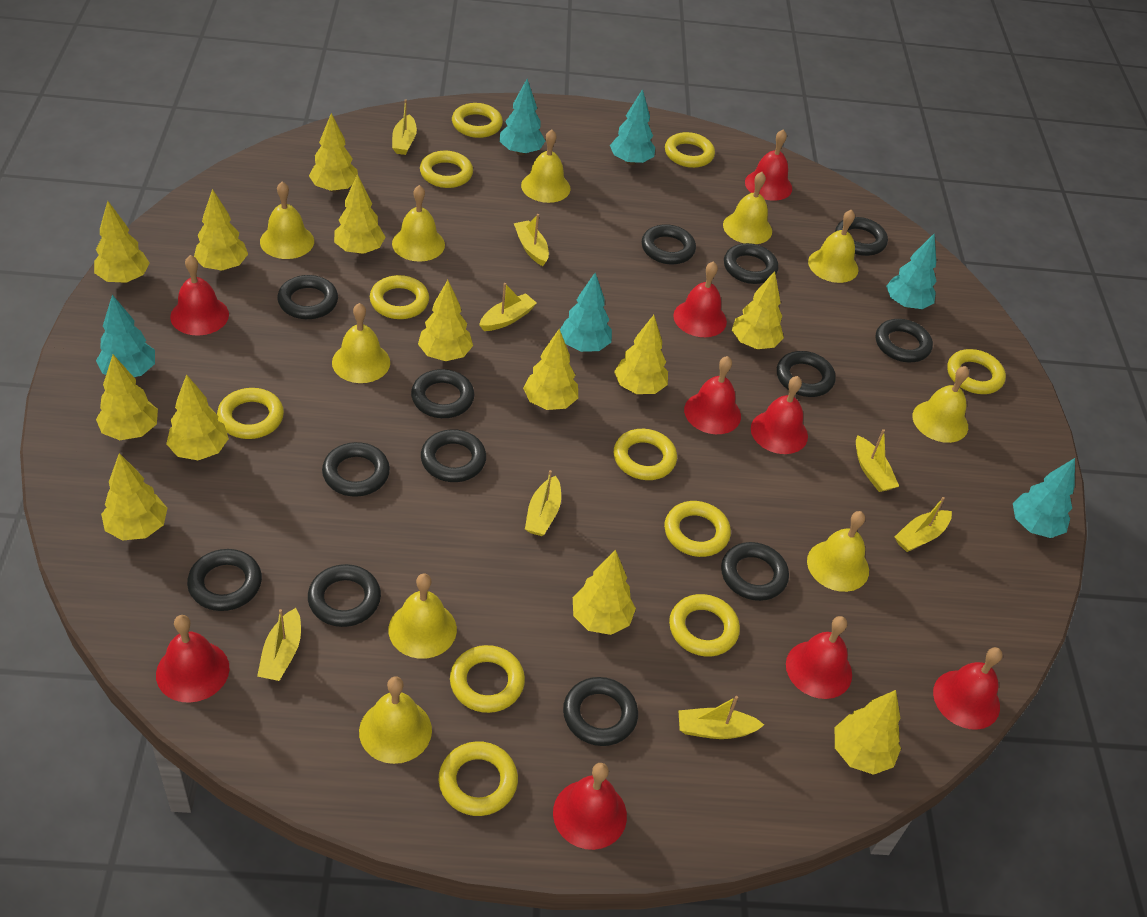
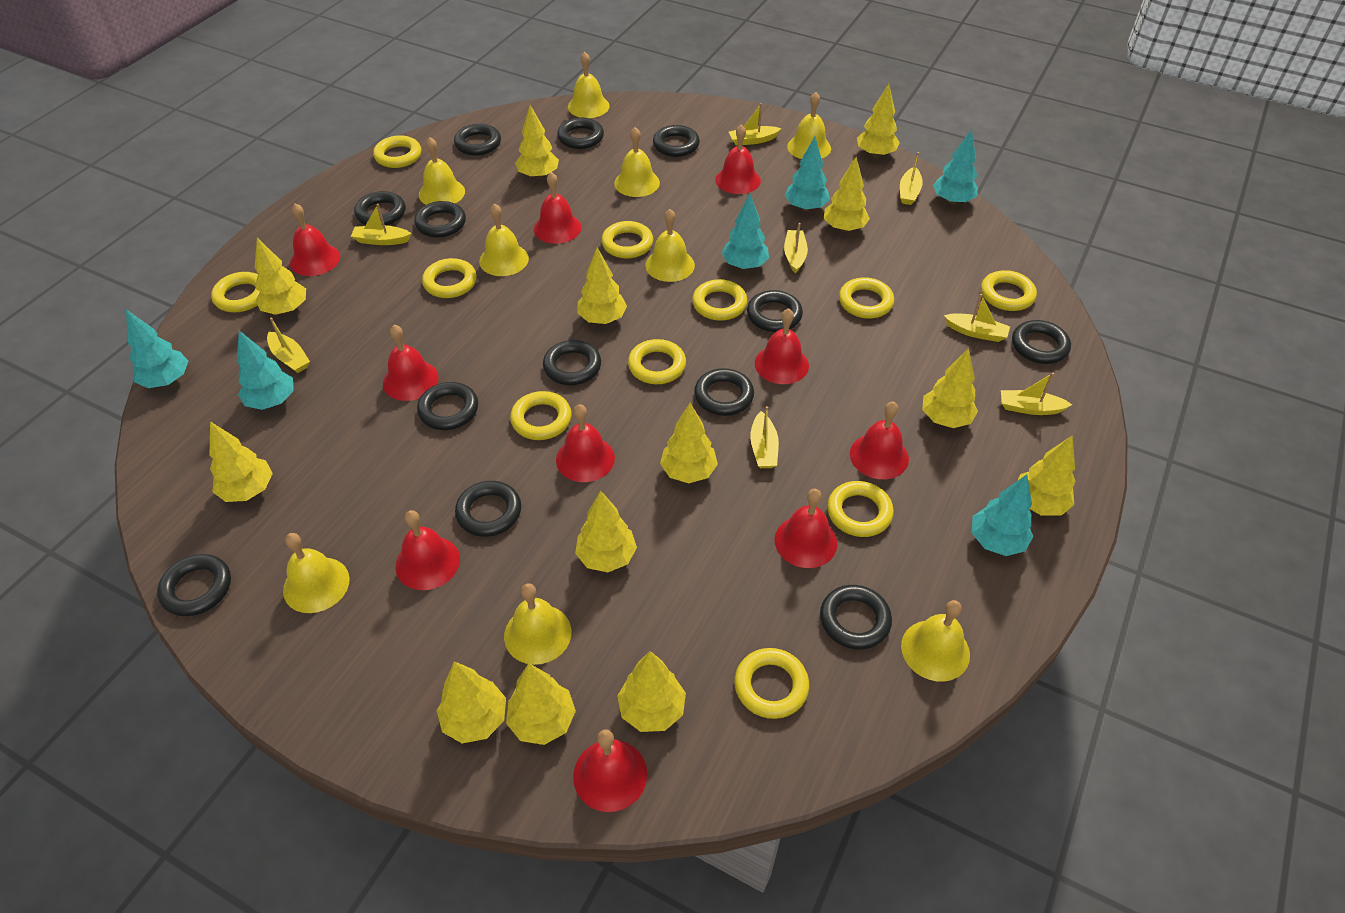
red bell: [156,615,230,703] [170,255,229,336] [553,763,627,850] [673,261,727,337] [684,356,741,434] [745,129,792,201] [751,376,808,454] [786,616,852,699] [933,647,1003,730] = 9 -> [290,203,340,276] [383,325,439,401] [395,510,460,590] [534,172,581,244] [556,404,615,482] [573,730,647,812] [715,124,761,194] [755,308,809,384] [774,489,837,568] [850,401,909,479] = 10
yellow bell: [260,182,314,259] [332,303,390,383] [359,676,432,764] [388,573,457,659] [392,185,445,262] [521,129,570,203] [723,172,772,244] [807,511,869,592] [808,209,859,283] [912,366,969,443] = 10 -> [283,533,350,613] [419,137,465,205] [479,203,529,276] [504,583,571,665] [568,52,610,118] [614,127,660,197] [645,209,695,282] [787,92,831,159] [901,600,970,682] = 9

